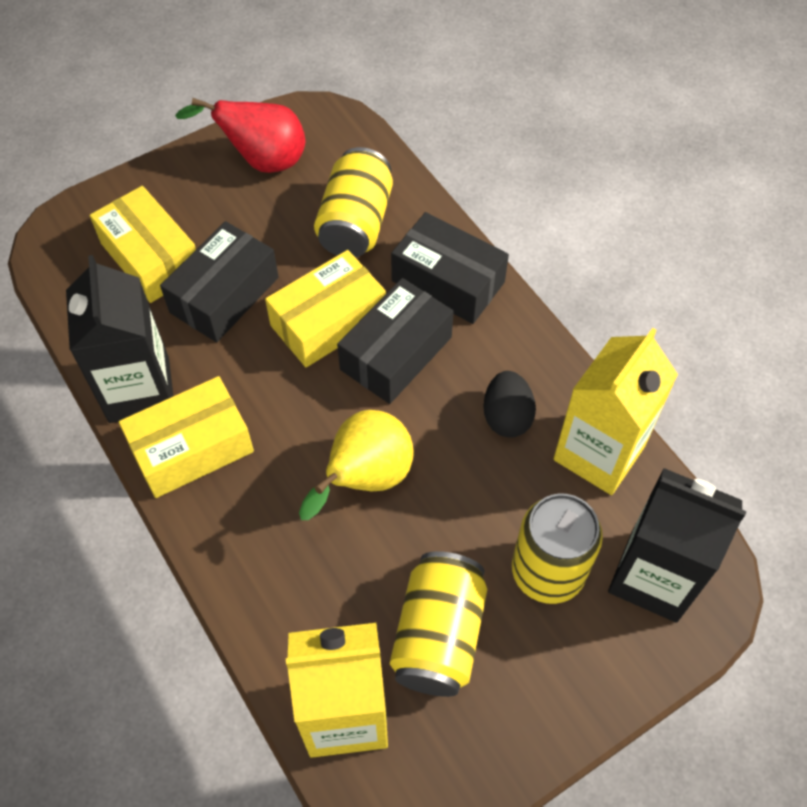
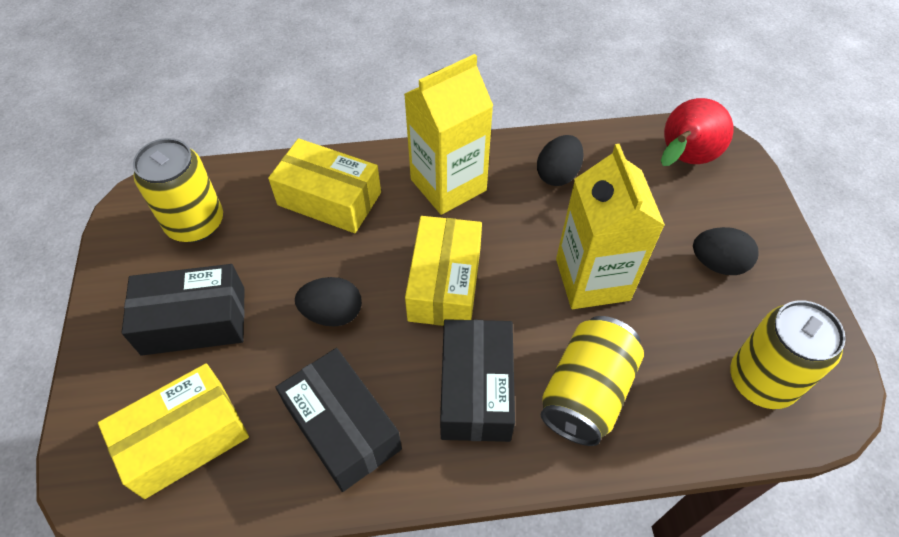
black carton: [66,255,173,423] [608,468,747,623] = 2 -> none = 0
black egg: [483,371,536,438] = 1 -> [295,277,362,327] [537,135,584,186] [693,227,758,275] = 3
yellow pear: [299,410,414,520] = 1 -> none = 0

